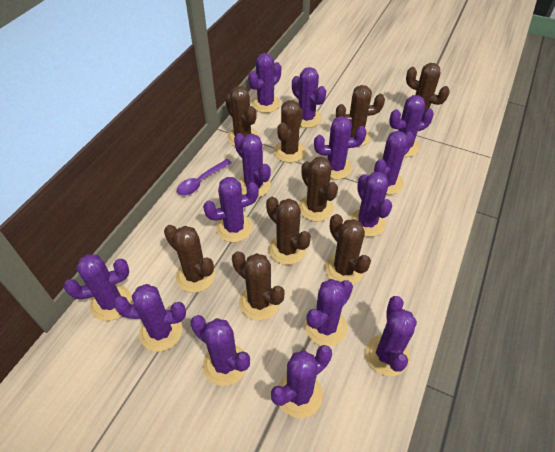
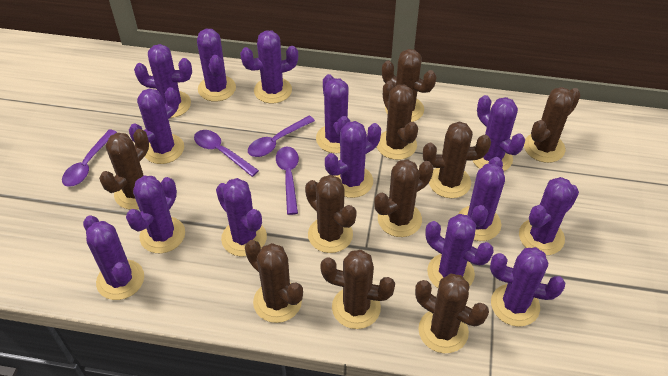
brown cactus: [164,225,215,293] [225,86,258,146] [232,251,285,320] [266,197,311,265] [274,100,306,163] [299,157,338,222] [325,214,371,285] [336,85,385,147] [406,63,450,119] = 9 -> [99,129,149,209] [245,240,303,323] [305,175,357,253] [320,250,395,329] [374,159,433,237] [377,81,418,160] [382,49,436,122] [415,274,489,353] [423,122,491,198] [524,87,581,163] = 10
purple spoon: [177,159,232,195] = 1 -> [62,129,117,187] [194,130,259,177] [248,116,315,157] [276,147,299,215] = 4

